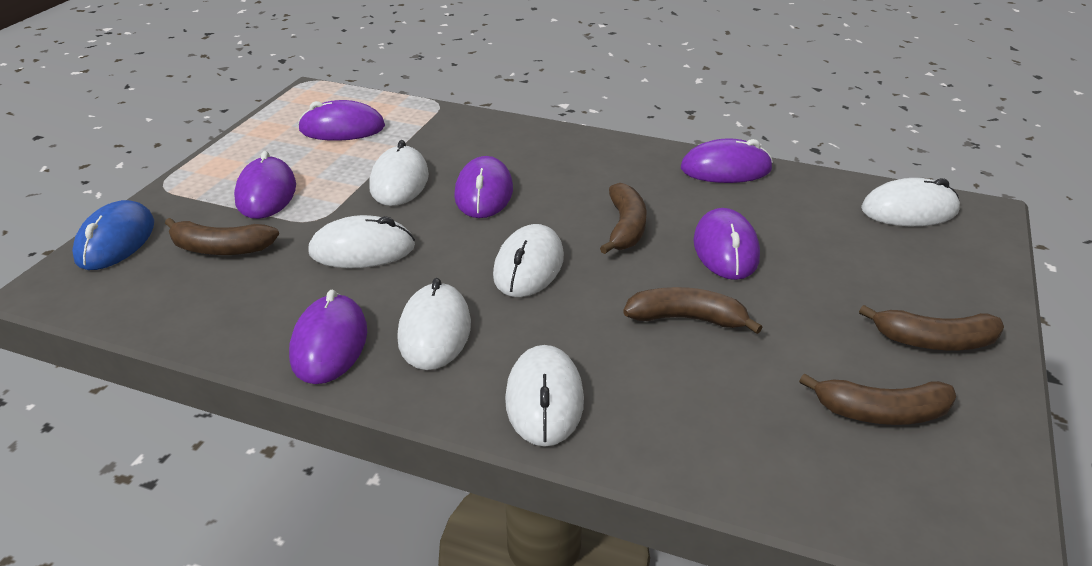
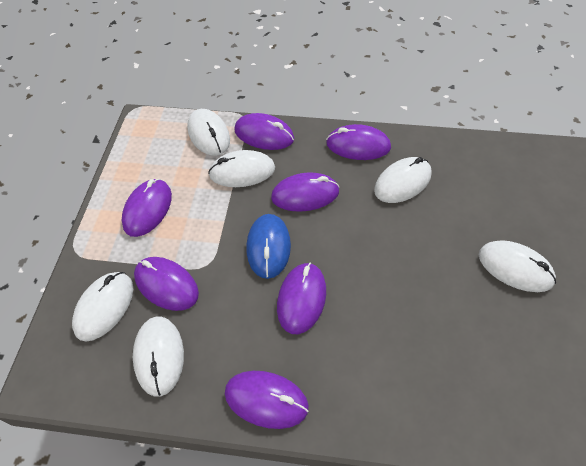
brown banana: [165,218,279,255] [600,183,647,254] [623,287,763,334] [799,373,956,425] [859,305,1004,350] = 5 -> none = 0
purple mouse: [234,151,296,219] [289,290,367,384] [298,100,385,141] [454,156,513,218] [681,139,773,183] [693,208,760,280] = 6 -> [122,179,172,237] [134,257,199,311] [225,371,309,429] [234,113,294,150] [271,172,339,212] [277,263,326,334] [326,124,391,160] = 7

